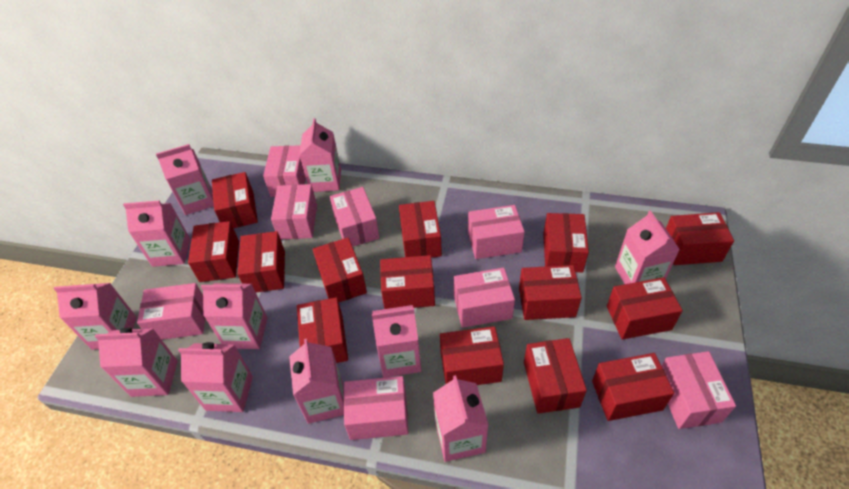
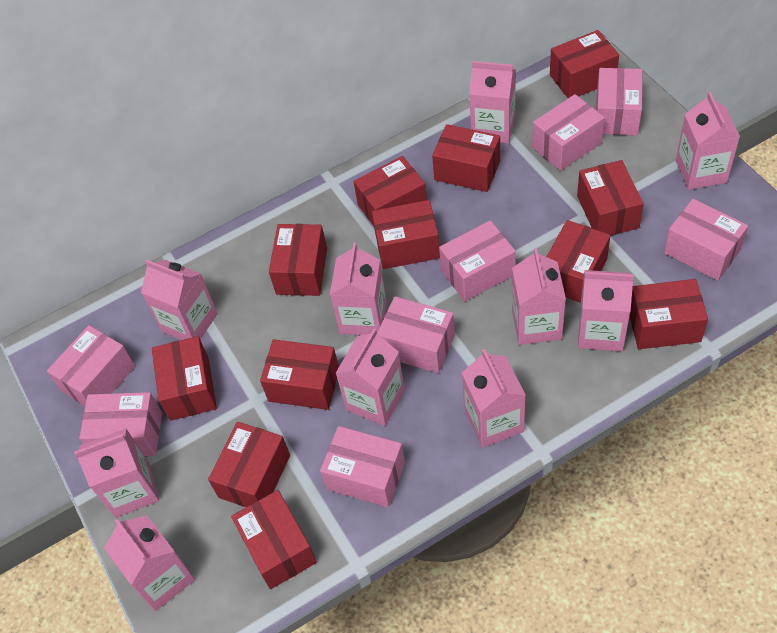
pink carton: [53,283,137,350] [95,328,178,397] [123,201,190,267] [156,144,214,215] [178,342,253,412] [201,283,268,349] [289,339,344,424] [299,118,341,192] [372,305,421,378] [433,375,488,462] [615,211,680,284] = 11 -> [74,428,159,518] [104,515,195,611] [141,260,218,340] [330,243,387,335] [335,329,405,426] [462,349,526,448] [469,61,516,143] [512,248,566,345] [578,270,634,352] [676,92,740,190] = 10
red box: [188,221,239,282] [212,172,258,228] [238,231,285,292] [297,297,348,363] [312,237,367,302] [380,255,435,309] [399,201,442,258] [440,326,504,385] [519,265,582,320] [524,338,587,414] [543,213,589,273] [592,353,674,421] [607,277,683,340] [666,212,734,265] = 14 -> [152,336,217,421] [208,422,290,507] [231,490,317,589] [260,339,339,410] [269,224,327,296] [353,156,427,226] [372,200,440,269] [432,124,500,192] [547,220,611,303] [550,30,619,98] [577,160,644,235] [630,279,708,349] = 12

